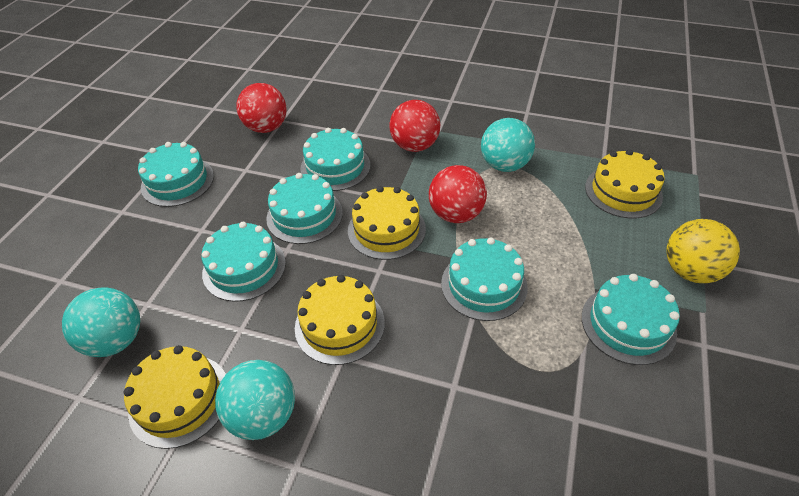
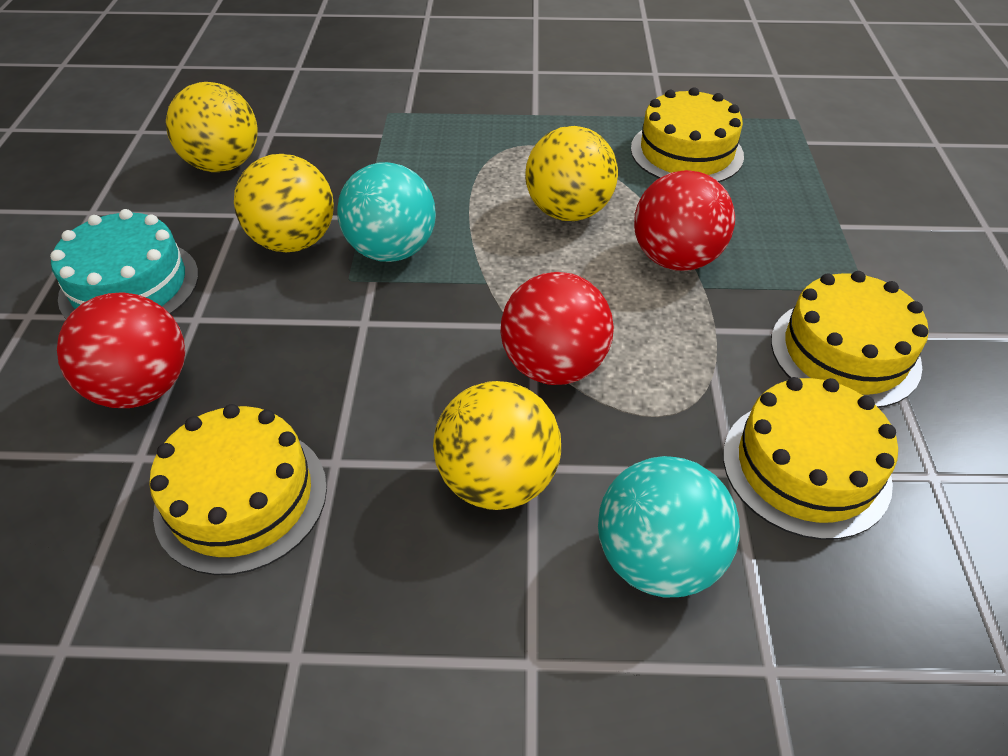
turquoise ball: [62,287,140,357] [215,360,295,440] [481,118,535,172] = 3 -> [337,162,436,262] [598,456,740,598] = 2
turquoise cake: [138,142,214,207] [201,222,286,302] [266,173,343,244] [300,128,370,191] [441,237,528,321] [582,274,680,365] = 6 -> [50,209,199,319] = 1
yellow ball: [666,219,740,283] = 1 -> [166,82,258,172] [234,154,334,252] [433,381,561,510] [525,126,618,221] = 4

